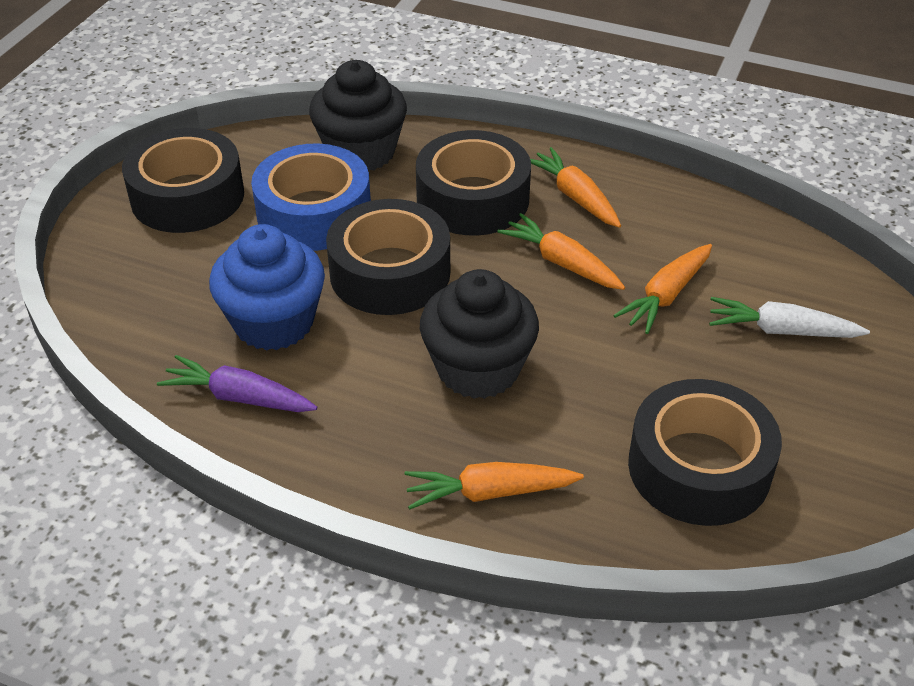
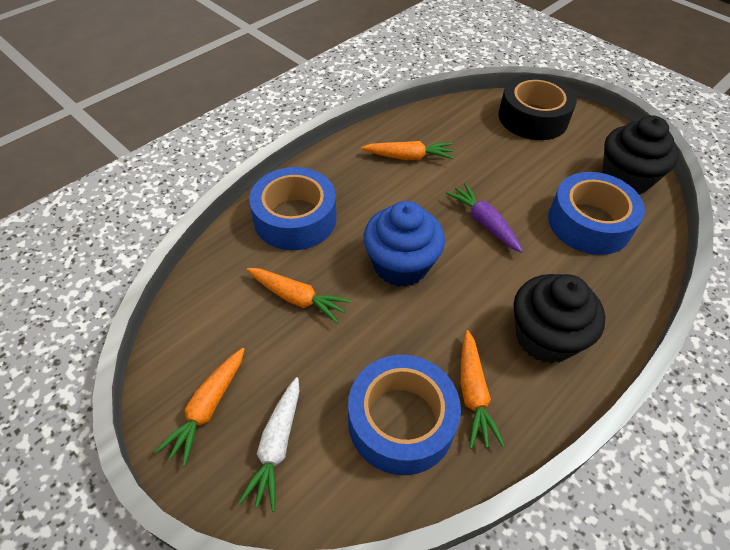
black tape: [122,128,244,233] [326,199,450,315] [416,130,531,236] [628,379,782,526] = 4 -> [498,74,577,140] = 1
blue tape: [251,143,371,251] = 1 -> [249,167,336,250] [348,355,461,475] [548,172,645,255] = 3

